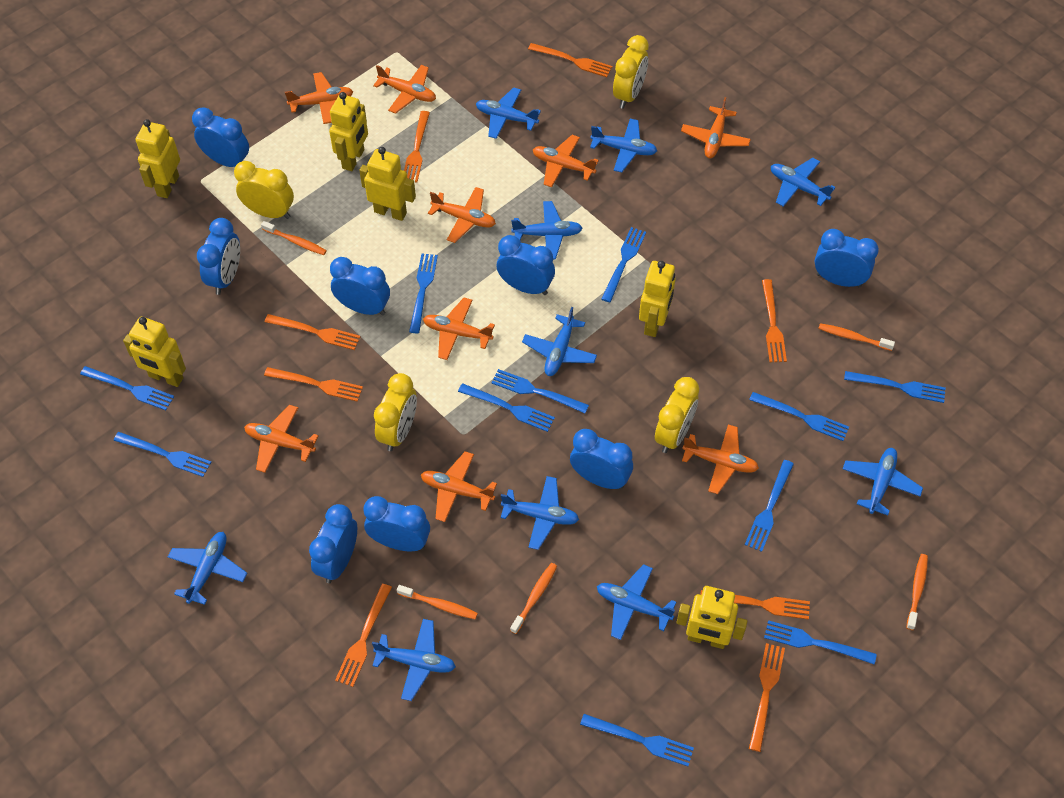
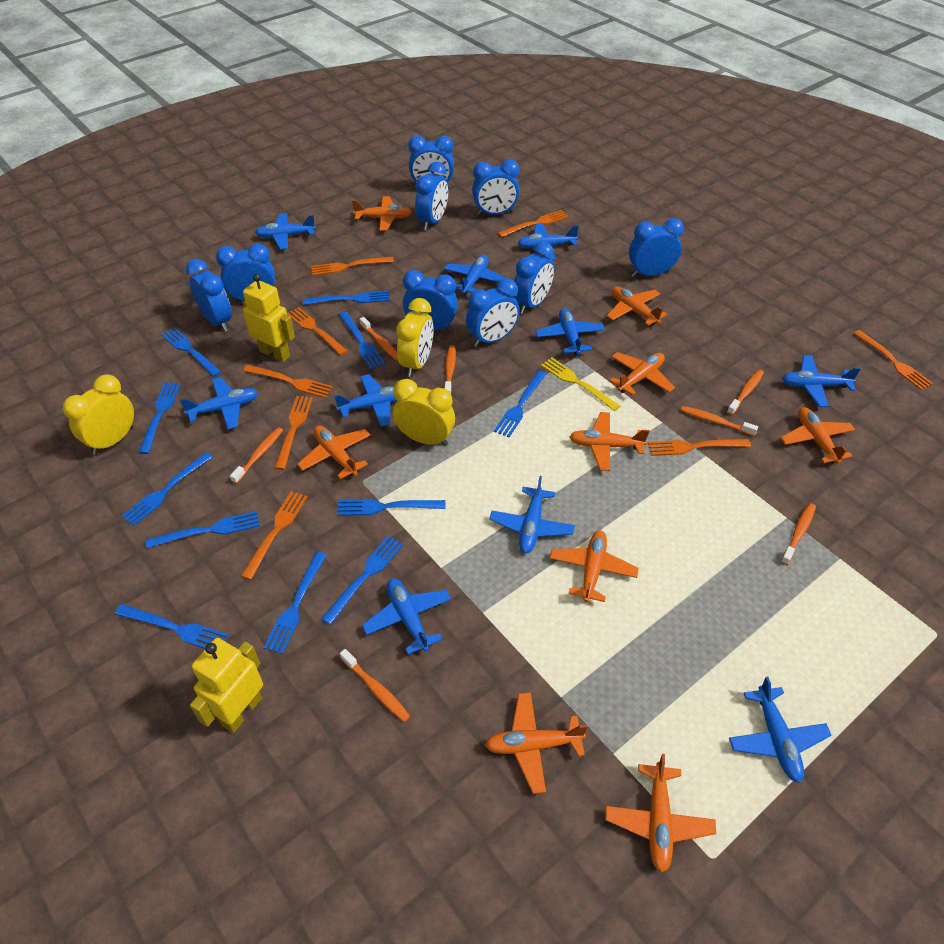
blue clock: [192,107,249,167] [197,218,240,295] [309,504,357,583] [330,257,390,315] [363,496,430,551] [497,235,555,295] [570,429,633,489] [815,229,879,287] = 8 -> [186,259,232,332] [216,244,275,302] [403,270,458,331] [408,136,454,188] [415,162,448,230] [466,278,520,347] [472,160,520,216] [513,242,554,314] [629,218,684,277] = 9
orange toothbrush: [261,221,327,255] [397,585,478,619] [510,563,557,634] [818,323,895,351] [906,554,928,630] = 5 -> [230,427,283,484] [340,649,410,722] [360,317,398,361] [445,345,456,394] [681,406,758,436] [727,370,764,415] [781,503,816,565] = 7
yellow clock: [234,161,294,219] [374,373,417,451] [613,35,649,109] [655,377,699,453] = 4 -> [63,374,134,455] [393,379,455,446] [396,298,434,377] = 3
yellow fork: none = 0 -> [541,358,620,411] = 1
yellow robot: [123,317,186,387] [136,119,180,198] [329,92,368,171] [359,147,416,221] [639,261,675,337] [677,586,747,649] = 6 -> [190,638,263,733] [243,274,295,362] = 2

